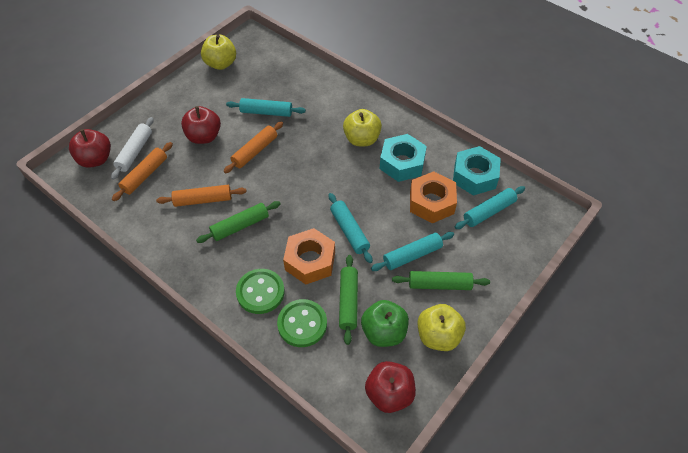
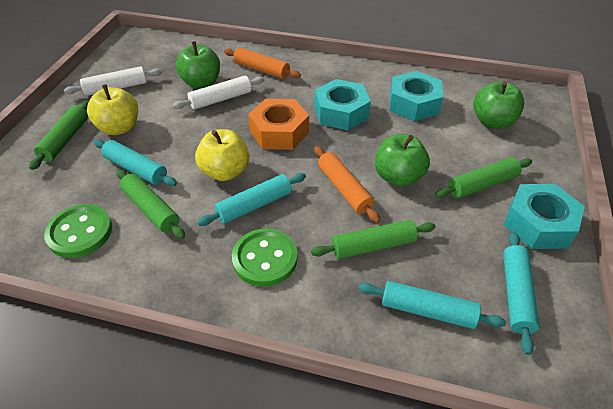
green apple: [361,300,409,347] = 1 -> [176,41,220,89] [375,134,430,187] [473,81,524,129] = 3
green rolling pin: [196,201,281,243] [339,255,358,345] [392,271,490,290] = 3 -> [29,100,89,170] [116,169,185,239] [311,220,436,259] [435,158,532,198] = 4
orange nut: [283,228,335,285] [410,171,457,223] = 2 -> [248,99,309,150] = 1
orange rolling pin: [112,142,173,201] [156,185,247,207] [224,121,283,173] = 3 -> [224,47,301,79] [314,146,380,223] = 2
red apple: [69,129,111,168] [181,106,221,144] [365,361,416,413] = 3 -> none = 0
turquoise nut: [380,134,427,182] [453,146,501,195] = 2 -> [314,79,371,131] [389,71,443,121] [504,184,585,249] = 3
white rolling pin: [111,117,154,180] = 1 -> [64,66,162,96] [173,76,265,110] = 2
yellow apple: [201,35,236,70] [343,109,382,146] [418,304,466,351] = 3 -> [87,84,138,135] [195,129,250,181] = 2

